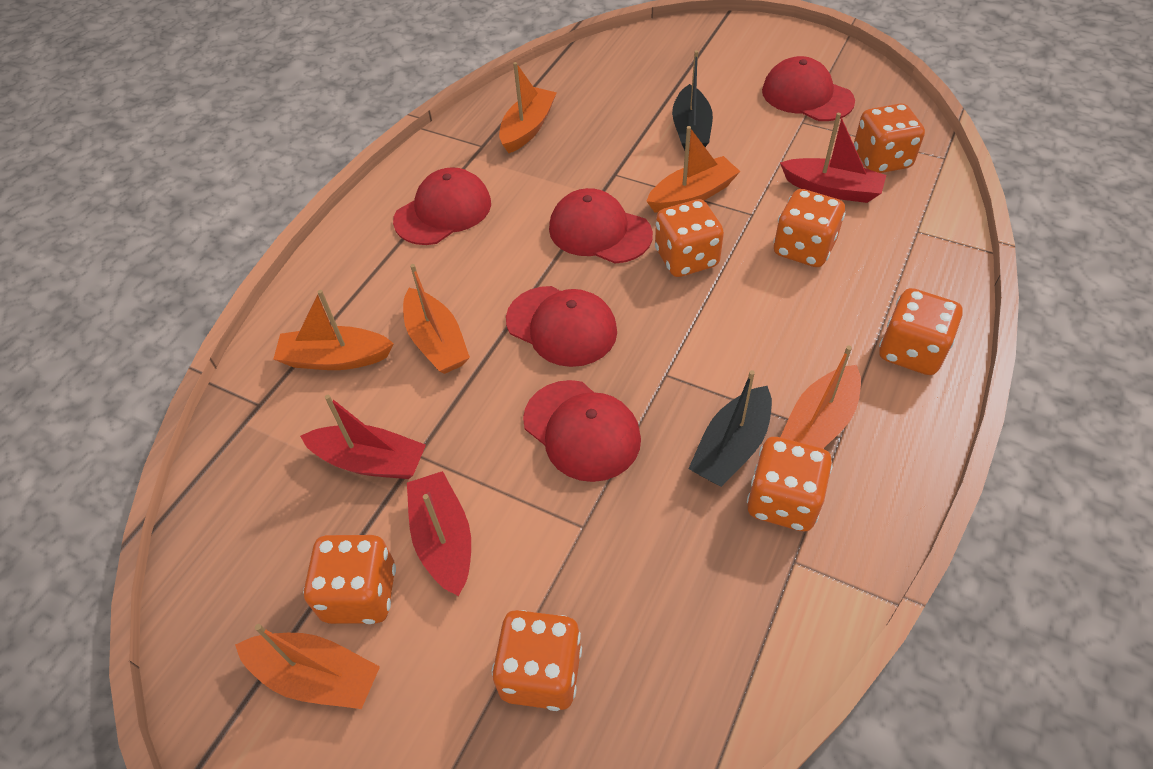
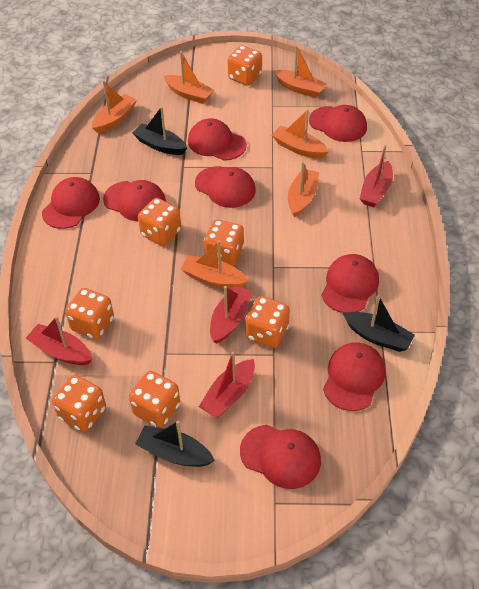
black boat: [672,50,713,150] [688,370,772,487] = 2 -> [132,106,187,155] [135,421,215,467] [343,294,415,352] = 3
red boat: [300,395,426,479] [407,471,471,596] [780,113,886,203] = 3 -> [26,316,93,365] [199,351,255,418] [210,285,252,344] [360,145,393,207] = 4
red cap: [393,167,491,245] [506,286,617,367] [523,380,641,482] [549,188,653,263] [762,56,855,121] = 5 -> [42,177,100,229] [103,180,166,221] [188,118,247,161] [195,166,256,208] [240,425,321,489] [309,105,367,142] [321,254,379,313] [323,342,386,411] = 8

